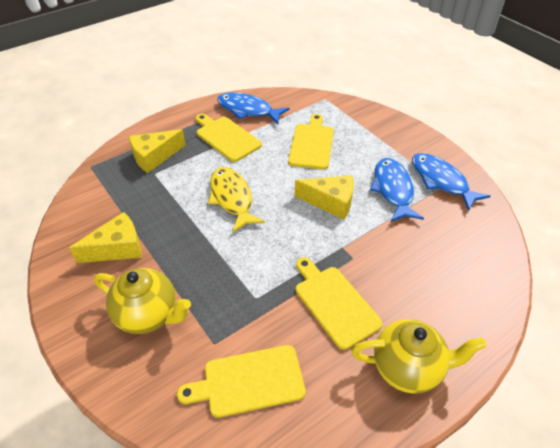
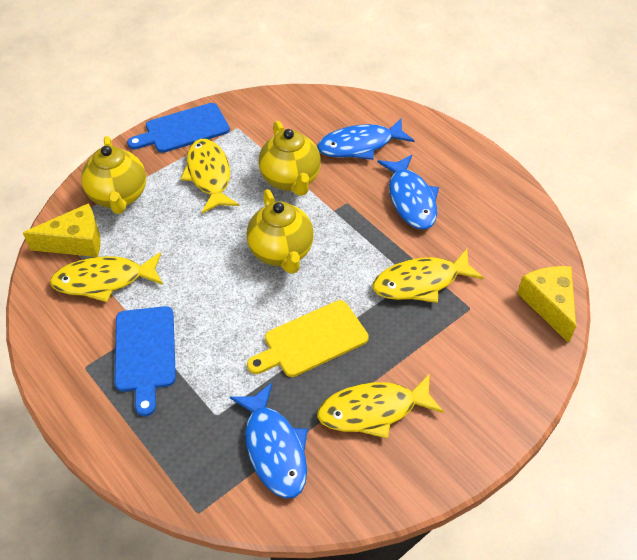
blue cutting board: none = 0 -> [115,306,176,416] [127,103,230,153] = 2
yellow cheese: [69,212,141,263] [129,129,186,173] [295,175,354,220] = 3 -> [23,203,101,257] [517,266,576,343] = 2
yellow cutting board: [177,345,306,418] [196,114,262,162] [288,114,334,170] [296,257,383,350] = 4 -> [247,300,369,377] = 1
yellow fish: [208,167,265,232] = 1 -> [50,252,163,302] [180,139,239,213] [317,373,444,439] [373,249,484,303] = 4
yellow teapot: [94,268,191,334] [351,319,487,394] = 2 -> [81,136,146,214] [247,189,314,274] [259,121,321,196] = 3

